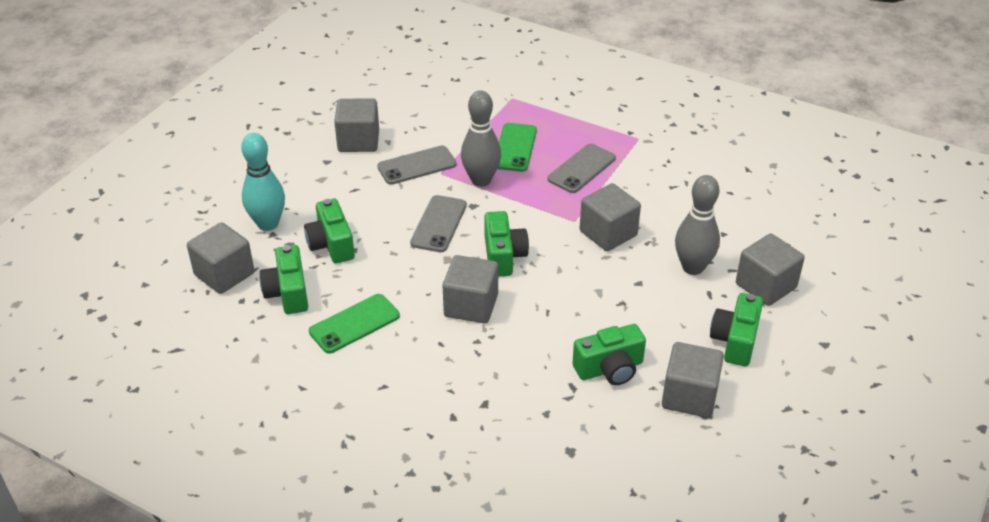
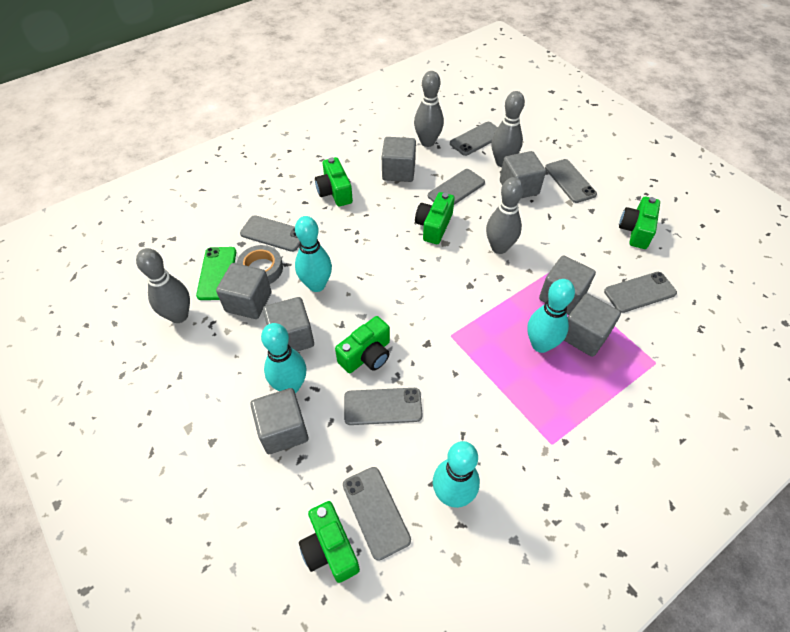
green phone: [309,294,400,354] [497,123,537,172] = 2 -> [196,247,236,300] = 1
grey bowling pin: [461,90,501,187] [675,175,720,275] = 2 -> [136,248,190,323] [414,71,444,147] [486,177,524,254] [491,91,525,167] = 4
grey cube: [187,222,254,294] [334,98,379,152] [443,255,498,324] [580,183,641,251] [662,342,724,418] [736,234,805,306] = 6 -> [216,263,271,319] [250,388,308,454] [263,297,314,351] [382,137,416,182] [500,151,546,198] [539,255,596,315] [564,294,621,357] = 7
grey phone: [377,145,457,185] [410,195,467,252] [548,144,616,193] = 3 -> [240,215,300,252] [343,467,411,561] [344,388,423,425] [428,169,485,205] [450,122,498,156] [545,159,597,203] [604,272,677,313] = 7
grey tape: none = 0 -> [237,245,283,284] = 1
turquoise bowling pin: [241,133,285,231] = 1 -> [261,323,306,393] [295,216,332,292] [433,441,480,508] [527,279,575,353] = 4

